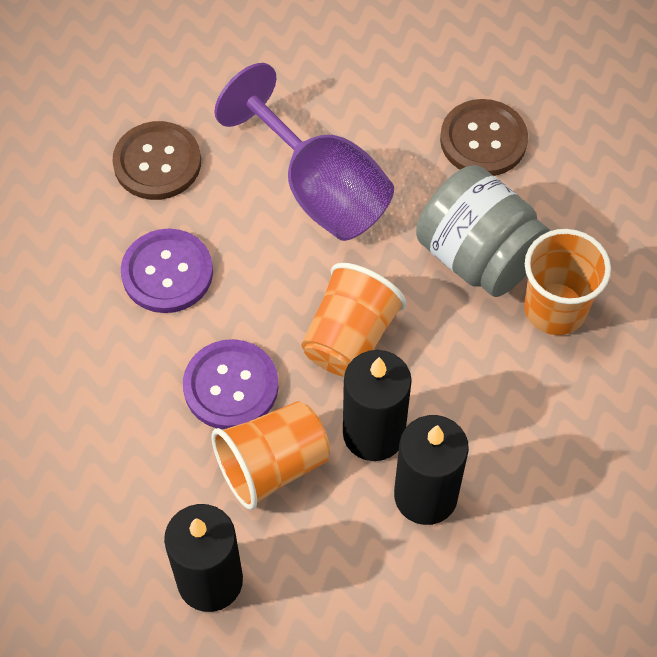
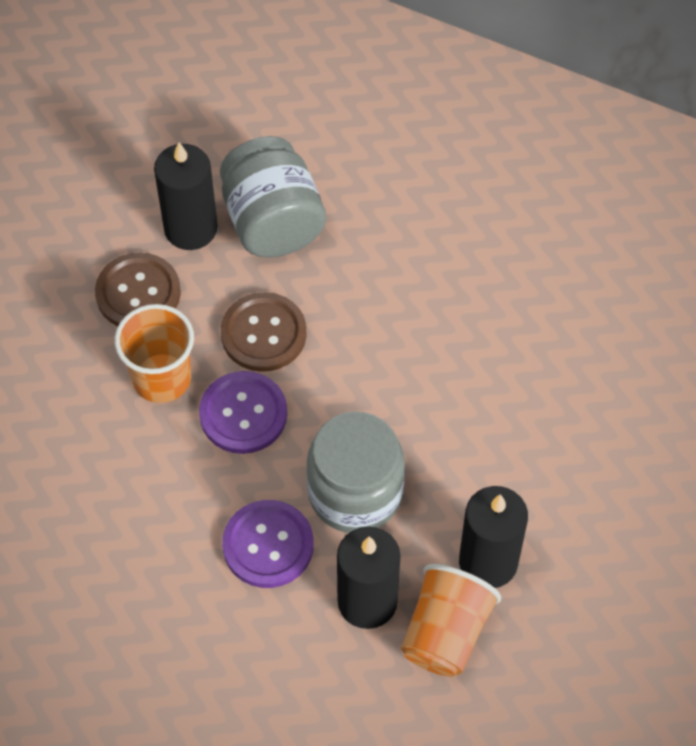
grey jar: [416,165,550,297] = 1 -> [220,136,326,258] [306,411,405,533] = 2
orange cup: [212,401,330,510] [301,263,406,377] [524,229,611,335] = 3 -> [114,304,194,403] [401,564,501,677] = 2
purple goblet: [214,63,394,241] = 1 -> none = 0

